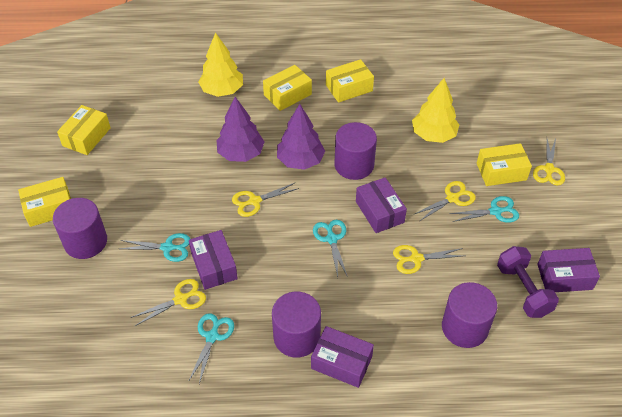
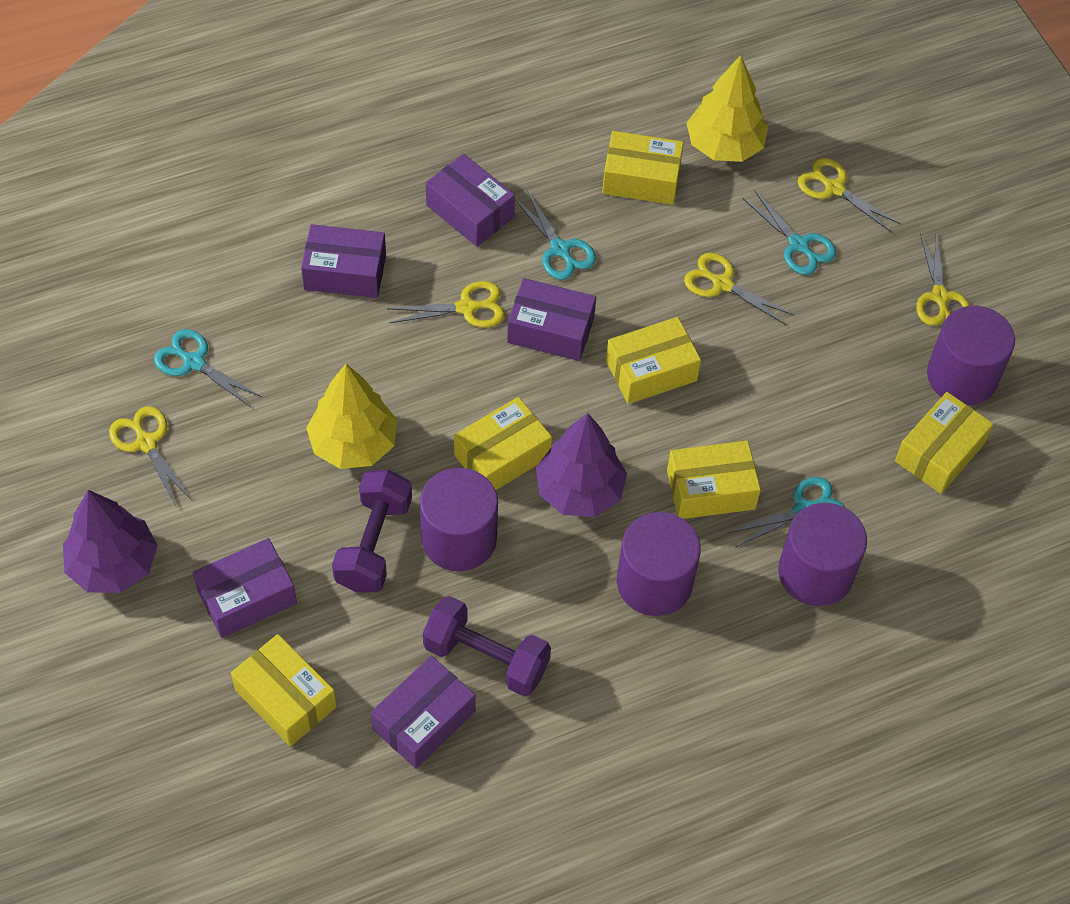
purple box: [189,230,238,290] [311,326,374,388] [356,177,407,233] [537,248,600,292] = 4 -> [193,538,297,638] [301,224,386,298] [371,656,476,769] [426,154,515,247] [507,278,596,361] = 5
purple dumbbell: [497,246,559,318] = 1 -> [332,469,412,592] [423,596,551,696] = 2
yellow box: [18,177,71,227] [57,105,111,155] [263,65,312,111] [326,59,374,103] [477,143,532,186] = 5 -> [231,634,337,746] [454,397,552,490] [602,131,684,205] [606,317,701,404] [667,441,761,519] [895,392,994,494] = 6

